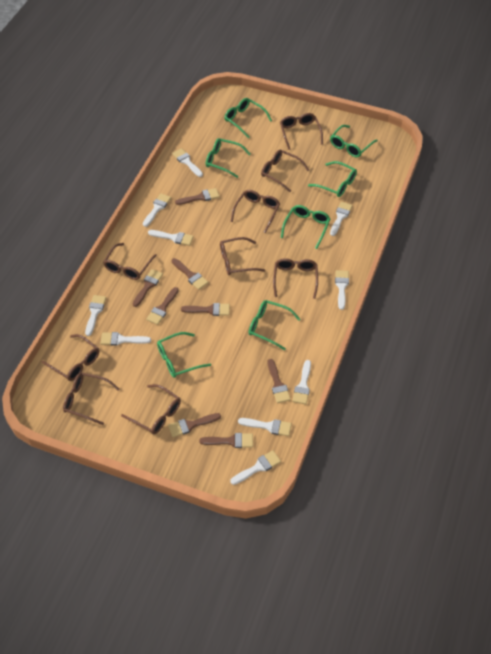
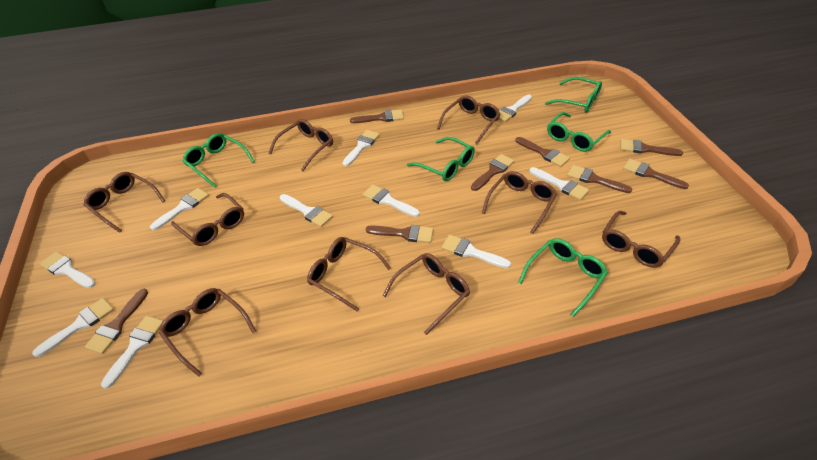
green glasses: [157,332,211,378] [206,138,250,178] [224,98,272,138] [248,300,300,350] [281,205,330,249] [308,161,357,197] [330,125,378,157] = 7 -> [182,133,255,188] [407,137,475,181] [518,238,608,317] [545,77,602,113] [547,112,611,152] = 5

